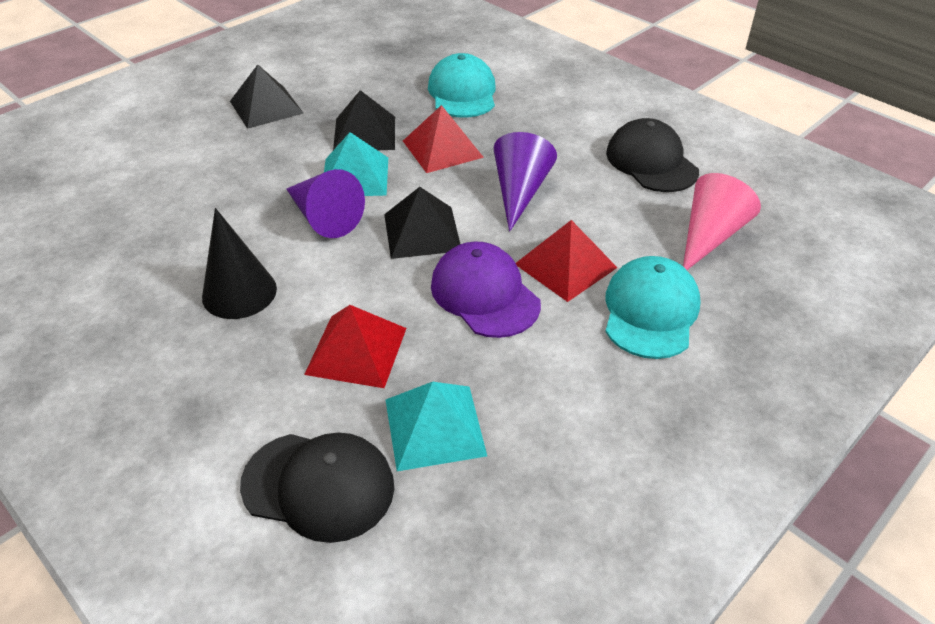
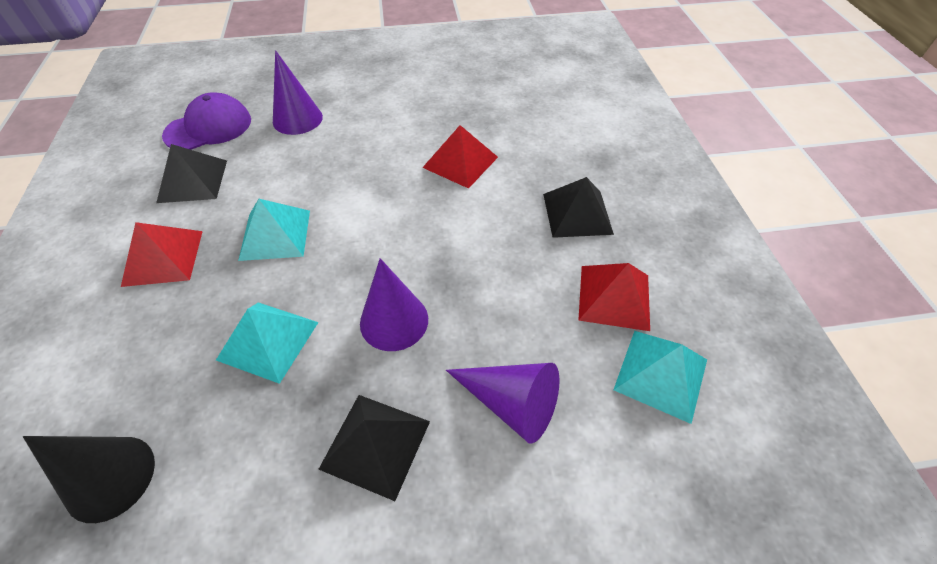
black cap: [240,433,394,543] [606,118,699,192] = 2 -> none = 0
pink cone: [683,173,761,270] = 1 -> none = 0
purple cone: [286,169,365,238] [494,132,557,232] = 2 -> [273,50,323,135] [360,258,428,351] [446,363,559,444] = 3
turquoise cap: [428,53,496,118] [605,256,701,359] = 2 -> none = 0
turquoise pyramid: [324,132,388,196] [385,382,487,471] = 2 -> [216,302,319,384] [238,199,310,261] [614,331,707,424] = 3

